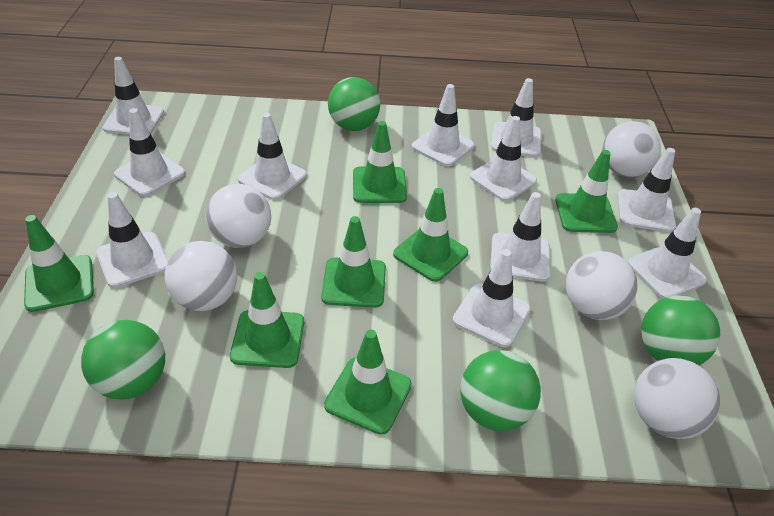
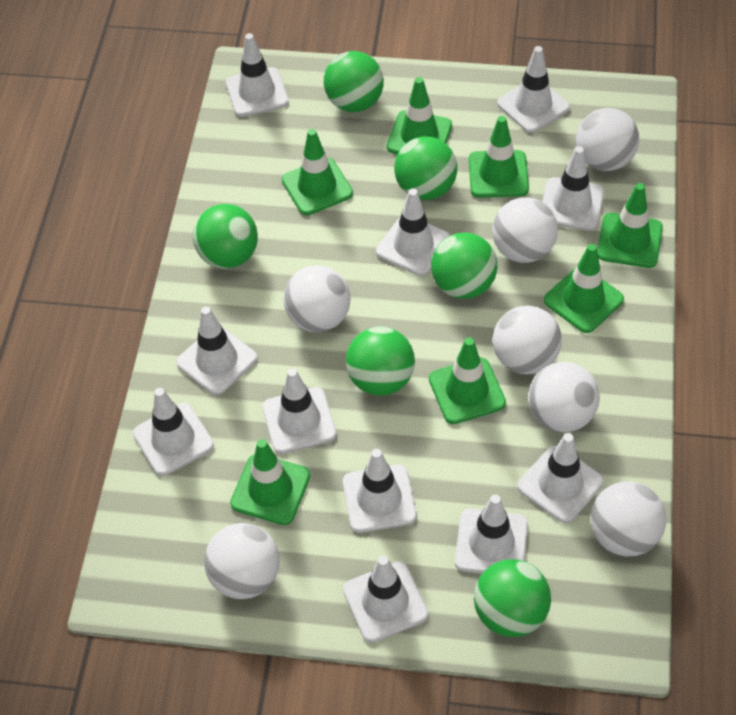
green ball: [81,320,165,400] [328,77,380,131] [460,350,541,431] [641,295,720,365] = 4 -> [193,204,258,269] [324,51,384,112] [346,327,415,396] [394,136,457,200] [431,232,497,299] [474,559,551,637] = 6
white ball: [165,241,237,311] [206,184,271,248] [566,251,638,320] [602,121,661,177] [634,358,720,439] = 5 -> [204,523,280,599] [283,265,351,332] [492,197,558,263] [493,306,562,374] [528,362,600,432] [576,108,639,171] [591,481,666,556] = 7

